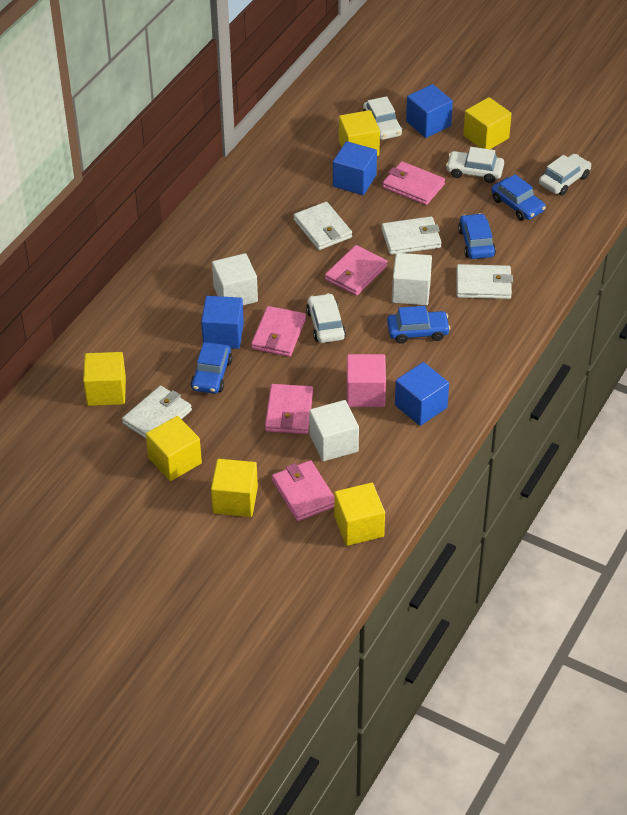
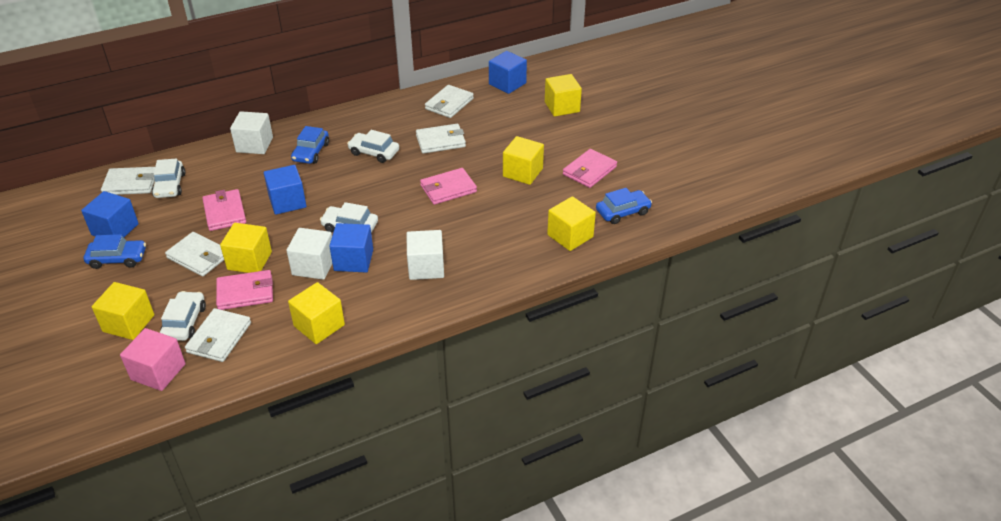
blue car: [191,342,232,394] [387,306,450,344] [458,213,496,259] [491,174,546,221] = 4 -> [84,234,146,269] [291,126,329,164] [596,188,652,224] = 3
pink wallet: [251,306,306,357] [265,384,313,434] [272,460,334,521] [325,245,387,296] [383,161,445,205] = 5 -> [202,189,246,231] [216,270,273,310] [420,168,477,205] [563,149,617,188] = 4
white wallet: [122,386,192,439] [294,202,352,250] [382,216,441,255] [456,264,513,299] = 4 -> [101,167,155,195] [165,232,224,276] [185,308,251,362] [416,124,466,154] [425,85,474,118] = 5

